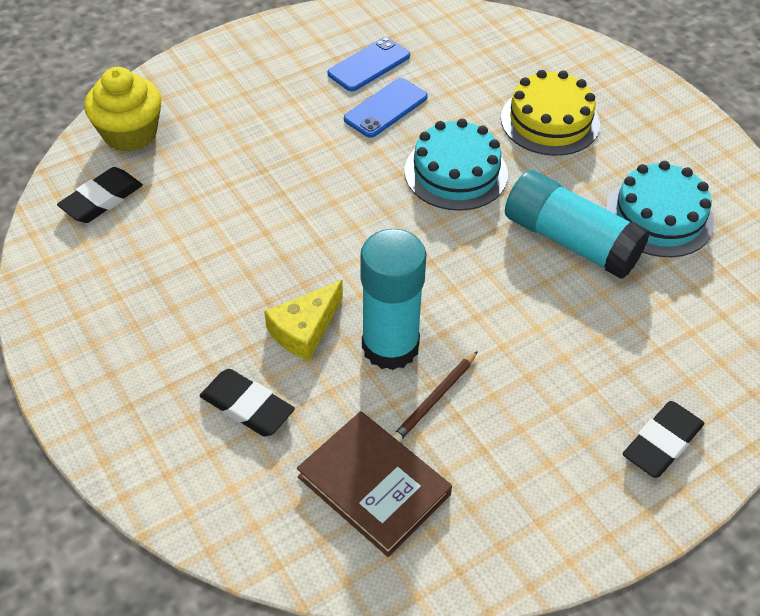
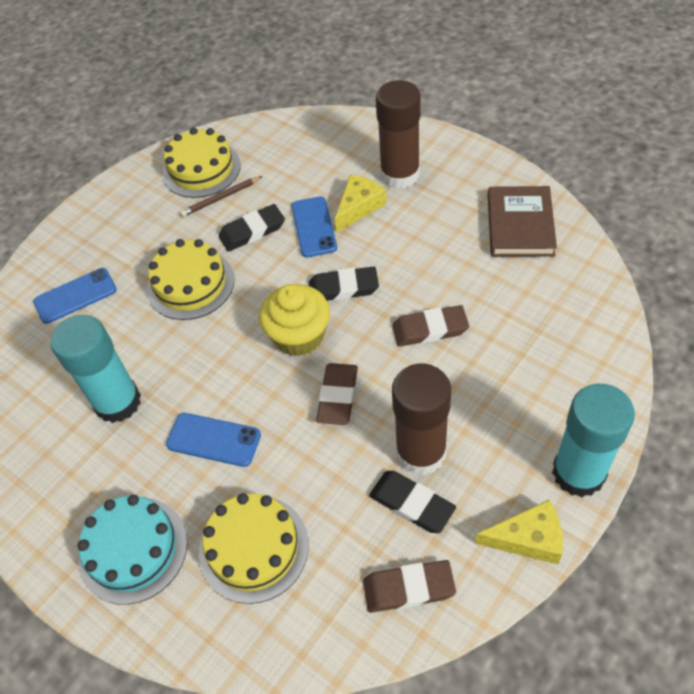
blue phone: [327,37,410,91] [344,78,428,138] = 2 -> [34,268,117,324] [166,413,261,467] [291,196,337,257] = 3
brown eraser: none = 0 -> [316,363,358,425] [363,560,456,613] [392,305,469,347] = 3
brown glue stick: none = 0 -> [376,80,421,189] [392,364,451,476] = 2
turquoise cake: [404,119,508,211] [606,161,714,257] = 2 -> [77,495,187,605] = 1
yellow cake: [501,70,600,156] = 1 -> [147,239,235,320] [162,128,241,198] [199,493,309,604] = 3
yellow cheese: [264,280,343,361] = 1 -> [335,174,386,233] [475,499,563,564] = 2

